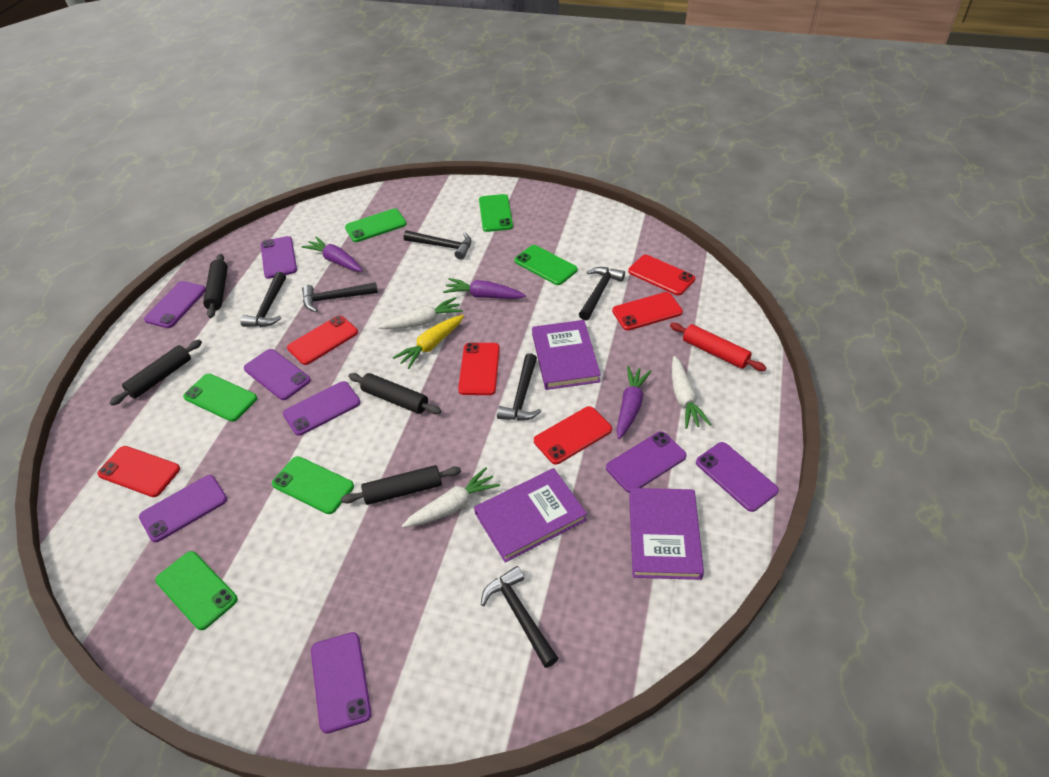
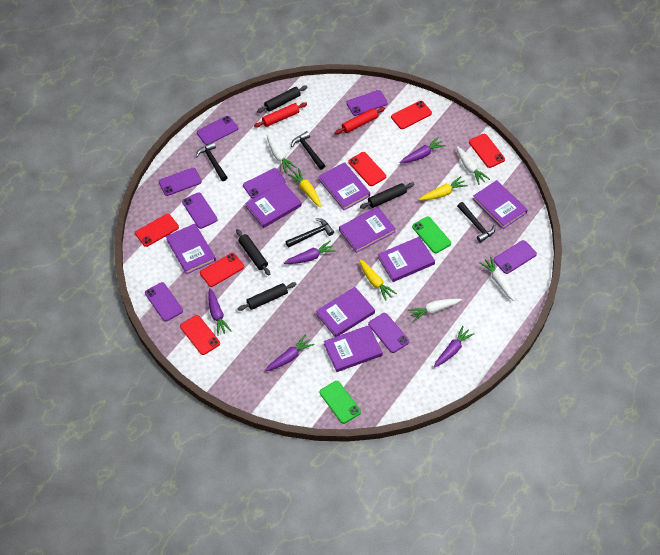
black hammer: [240,272,286,327] [302,282,378,312] [404,230,472,260] [481,566,559,668] [497,353,542,421] [579,267,625,320] = 6 -> [196,142,228,181] [285,218,334,248] [291,131,325,170] [457,202,495,243] = 4
green phone: [155,551,238,630] [183,374,257,422] [272,456,354,514] [345,209,406,242] [479,194,513,232] [514,245,578,285] = 6 -> [320,381,361,424] [412,217,451,253] = 2
purple book: [474,468,587,563] [532,320,601,390] [629,488,704,580] = 3 -> [166,224,216,274] [245,182,302,228] [316,287,375,337] [319,162,370,210] [324,325,383,372] [339,207,396,253] [378,236,435,282] [473,180,527,229] = 8
purple carrot: [301,236,363,272] [443,278,526,299] [617,366,652,439] = 3 -> [208,288,231,336] [265,335,315,371] [284,240,336,264] [400,137,446,163] [434,326,474,368] = 5
red rolling pin: [670,323,766,371] = 1 -> [254,102,307,128] [335,107,385,134] = 2
white carrot: [378,297,463,329] [402,467,500,528] [672,356,711,429] = 3 -> [267,135,297,173] [408,298,462,322] [456,146,490,185] [479,257,514,301] = 4
yellow carrot: [393,315,464,369] = 1 -> [287,168,321,207] [359,259,397,301] [419,176,468,201] = 3

